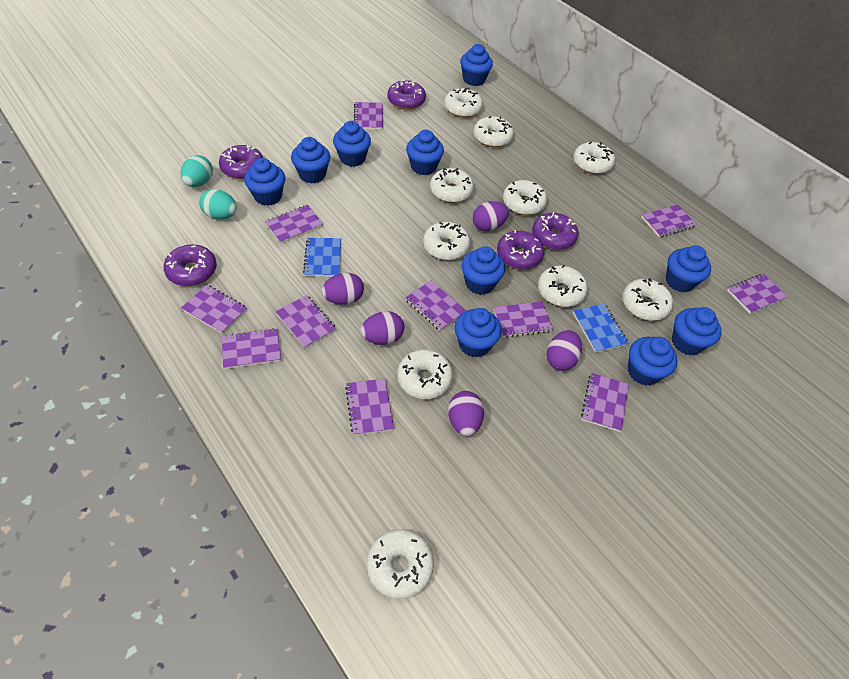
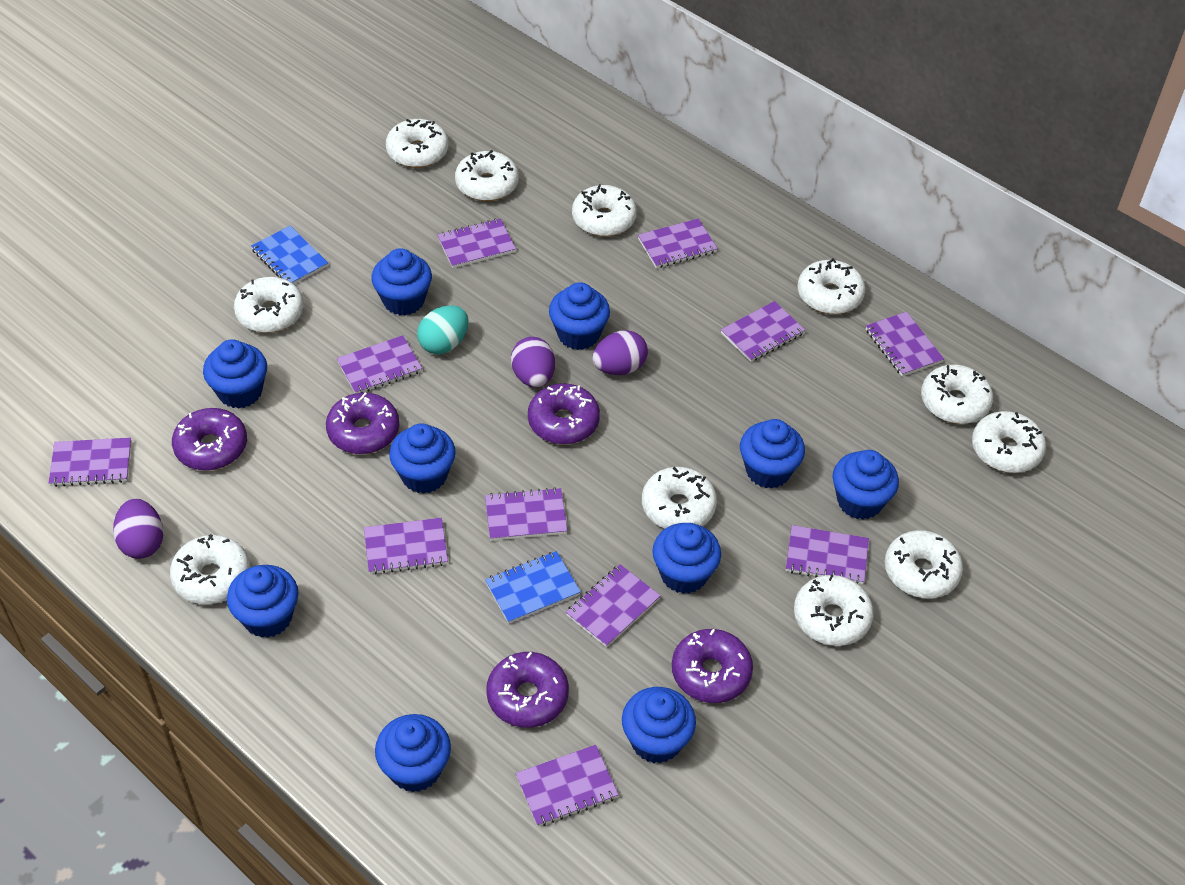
purple egg: [321,272,364,305] [361,311,404,345] [448,391,484,436] [473,201,509,231] [546,330,582,371] = 5 -> [113,499,164,559] [511,337,555,388] [593,330,648,375] = 3
turquoise egg: [181,155,213,187] [199,189,237,219] = 2 -> [417,305,468,354] = 1
white donut: [367,529,434,599] [397,349,453,399] [423,222,470,260] [430,168,474,203] [444,88,483,118] [474,116,514,147] [503,180,547,215] [538,265,588,307] [574,142,615,174] [623,278,673,321] = 10 -> [170,534,250,604] [234,277,304,333] [386,119,449,168] [455,150,519,201] [572,184,637,237] [642,467,717,529] [794,575,874,646] [798,258,865,314] [885,530,963,598] [921,365,993,424] [972,411,1046,473] = 11

